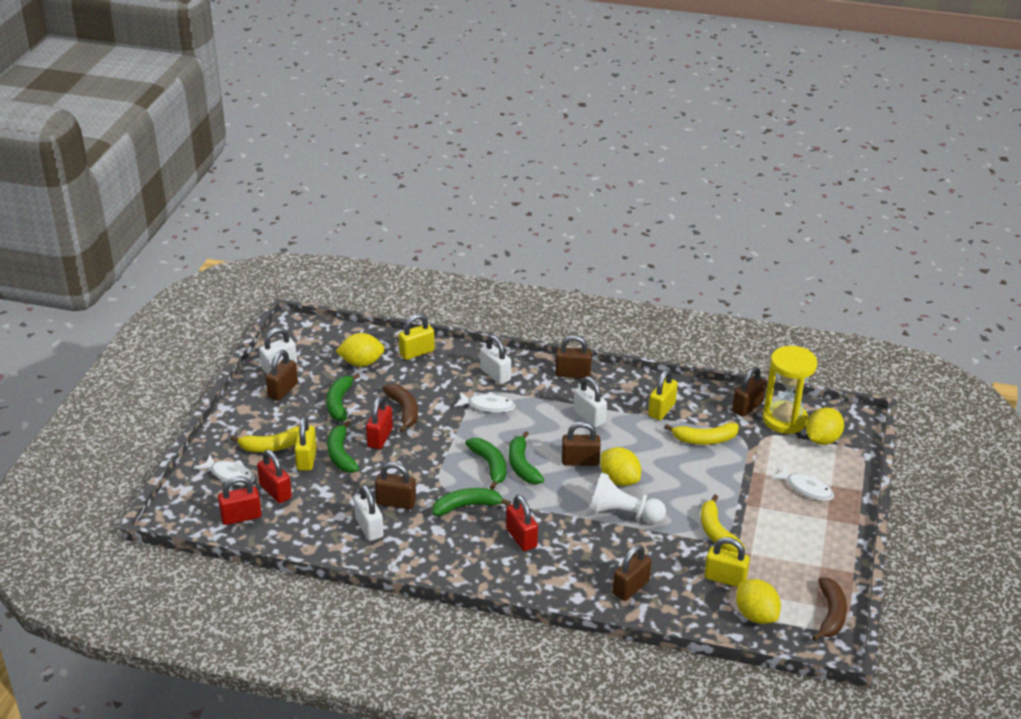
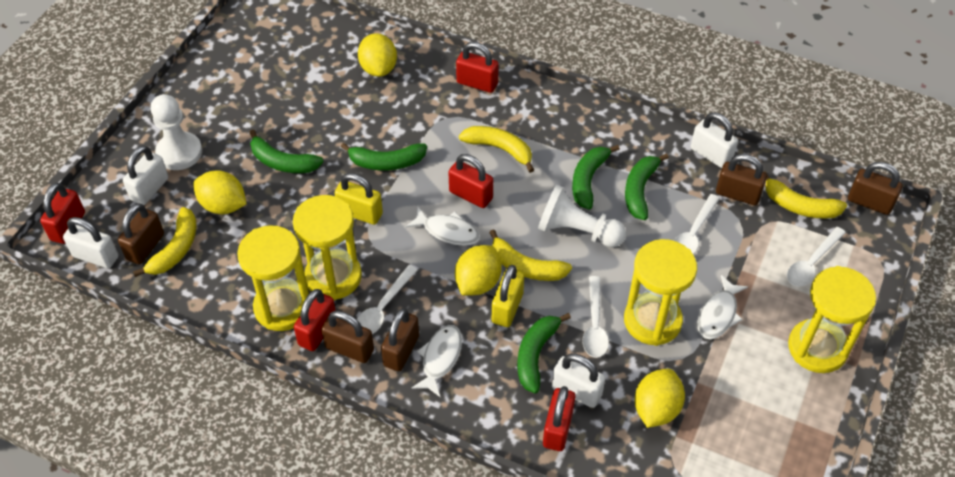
brown banana: [383,384,418,433] [812,577,847,641] = 2 -> none = 0
brown padlock: [266,350,298,401] [375,462,416,509] [556,335,592,378] [562,422,601,466] [613,545,651,601] [732,367,766,417] = 6 -> [118,203,164,264] [321,311,374,363] [381,308,419,371] [716,154,767,205] [848,162,902,215] = 5
red padlock: [218,476,262,525] [257,450,292,503] [366,396,393,449] [506,495,538,551] = 4 -> [40,183,85,244] [294,289,336,351] [448,154,493,208] [456,42,499,93] [543,386,575,451] = 5
white pawn: [589,473,666,523] = 1 -> [151,94,202,170] [538,185,626,247] = 2
white spoon: none = 0 -> [357,265,417,334] [582,276,609,358] [674,194,720,254] [787,227,846,287] = 4
yellow banana: [230,426,300,452] [664,423,739,445] [701,495,745,552] = 3 -> [133,207,197,277] [459,126,534,173] [489,229,572,281] [764,171,847,219] = 4
yellow hourglass: [763,346,817,434] = 1 -> [237,225,309,331] [293,195,362,300] [624,239,697,346] [788,266,876,373] = 4
yellow padlock: [294,417,317,471] [399,314,435,360] [648,369,678,420] [704,537,750,587] = 4 -> [334,173,383,225] [492,265,524,327] = 2

